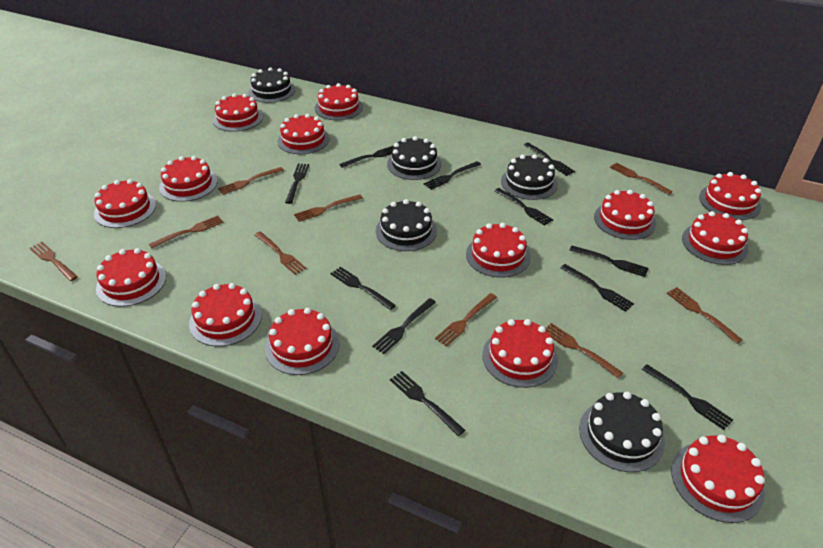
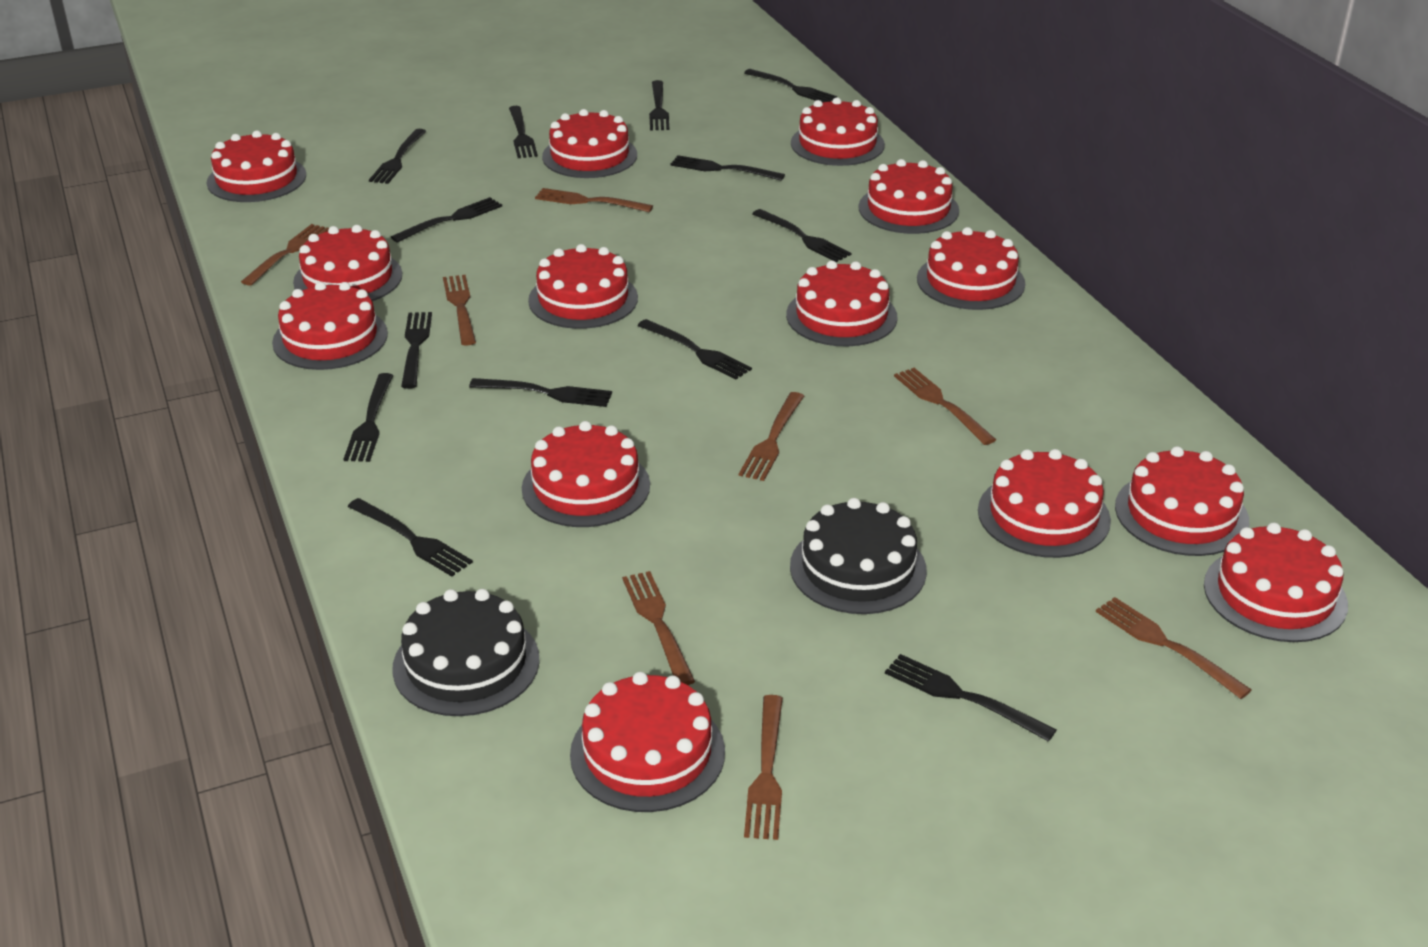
black cake: [248,67,295,103] [376,199,437,251] [387,136,442,180] [501,154,558,200] [579,392,665,472] = 5 -> [392,589,540,716] [790,498,927,614] = 2
black fork: [285,164,309,204] [330,267,396,310] [339,146,393,168] [372,298,436,354] [390,371,465,436] [424,161,481,190] [495,188,553,226] [524,142,575,176] [561,264,634,312] [570,246,649,277] [642,364,733,430] = 11 -> [343,373,393,462] [347,498,473,576] [369,129,426,184] [391,197,502,243] [401,312,432,389] [469,378,612,407] [509,106,538,158] [637,319,752,380] [649,80,669,130] [671,155,785,181] [744,69,837,103] [752,209,851,262] [885,654,1057,742] = 13
brown fork: [30,242,78,281] [149,216,224,248] [218,167,284,195] [254,232,306,275] [294,194,363,222] [435,293,497,346] [546,323,623,378] [610,162,673,195] [667,287,743,344] = 9 -> [241,224,329,286] [443,275,476,346] [535,188,653,212] [622,571,695,685] [739,392,804,481] [744,695,783,840] [894,368,996,445] [1096,597,1252,699] = 8

